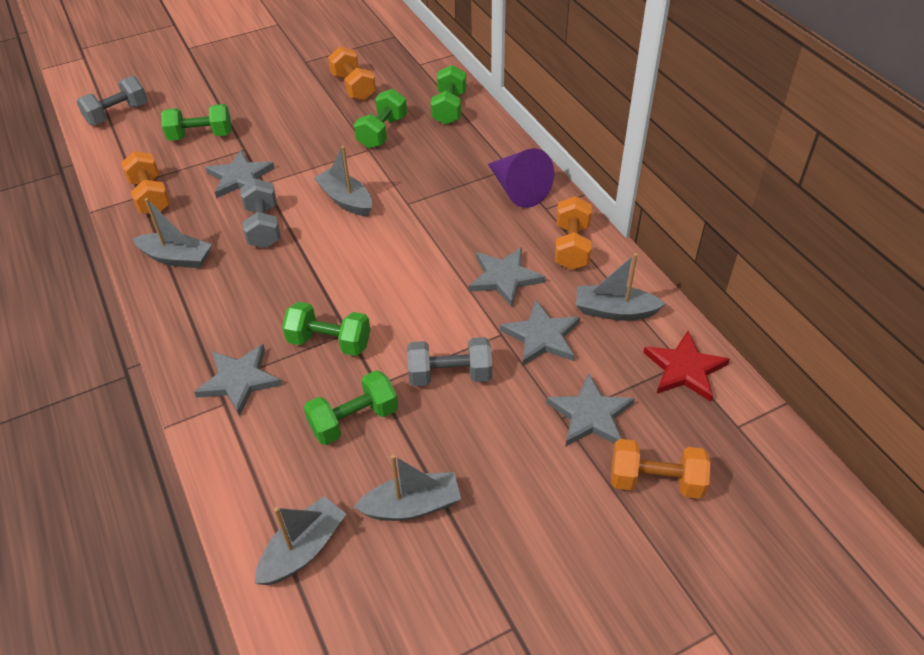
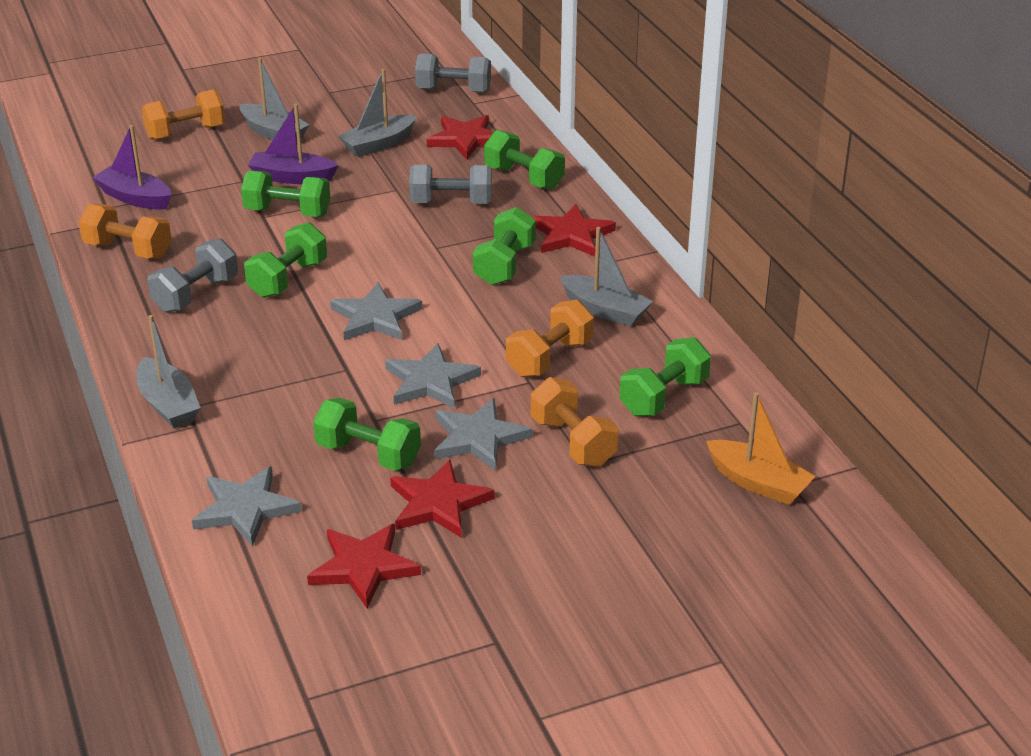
green dumbbell: [161,104,232,141] [282,302,370,356] [304,370,398,445] [354,89,407,149] [431,65,466,125] = 5 -> [241,171,330,217] [244,222,327,298] [313,398,421,471] [473,207,536,285] [484,130,565,190] [619,337,711,416] = 6
grey boat: [132,198,212,268] [255,496,346,585] [314,146,372,216] [354,455,461,521] [576,253,666,321] = 5 -> [137,315,200,429] [240,58,309,142] [338,69,417,157] [560,227,653,327] = 4
grey star: [194,344,282,416] [205,150,275,198] [469,247,545,307] [500,300,580,366] [546,373,635,446] = 5 -> [192,466,301,546] [330,282,422,340] [385,343,481,409] [434,398,532,471] = 4
orange boat: none = 0 -> [706,392,816,505] = 1
purple boat: none = 0 -> [92,125,171,209] [248,104,339,184] = 2
purple cone: [488,148,554,208] = 1 -> none = 0
red star: [643,331,730,402] = 1 -> [307,523,421,608] [390,460,494,538] [427,115,493,160] [532,204,616,256] = 4

